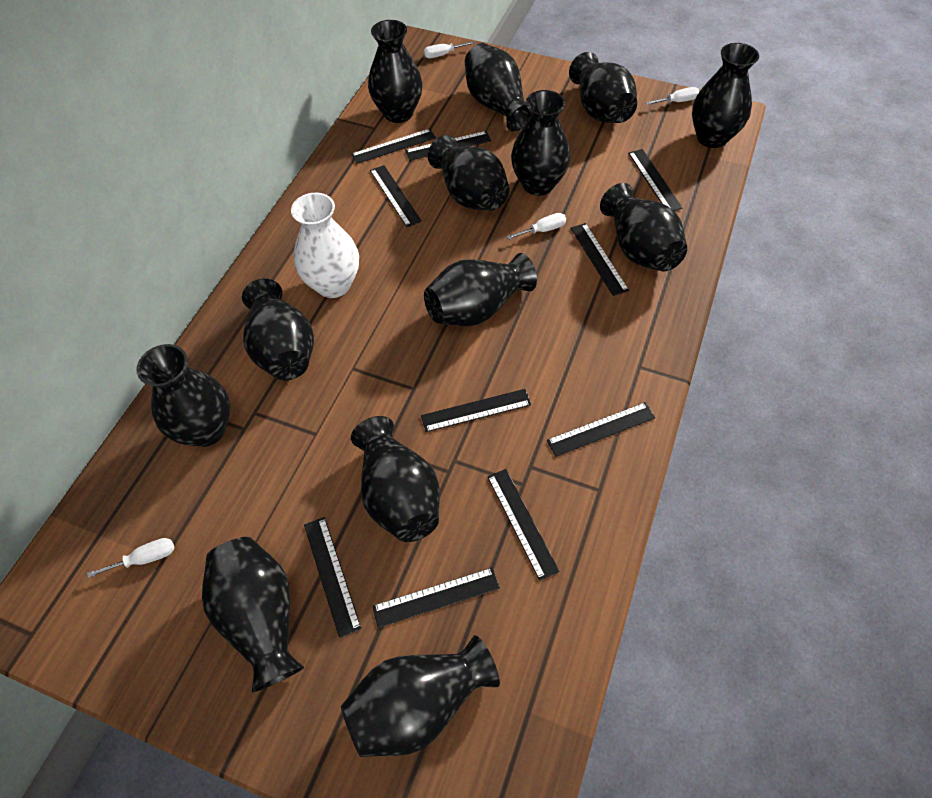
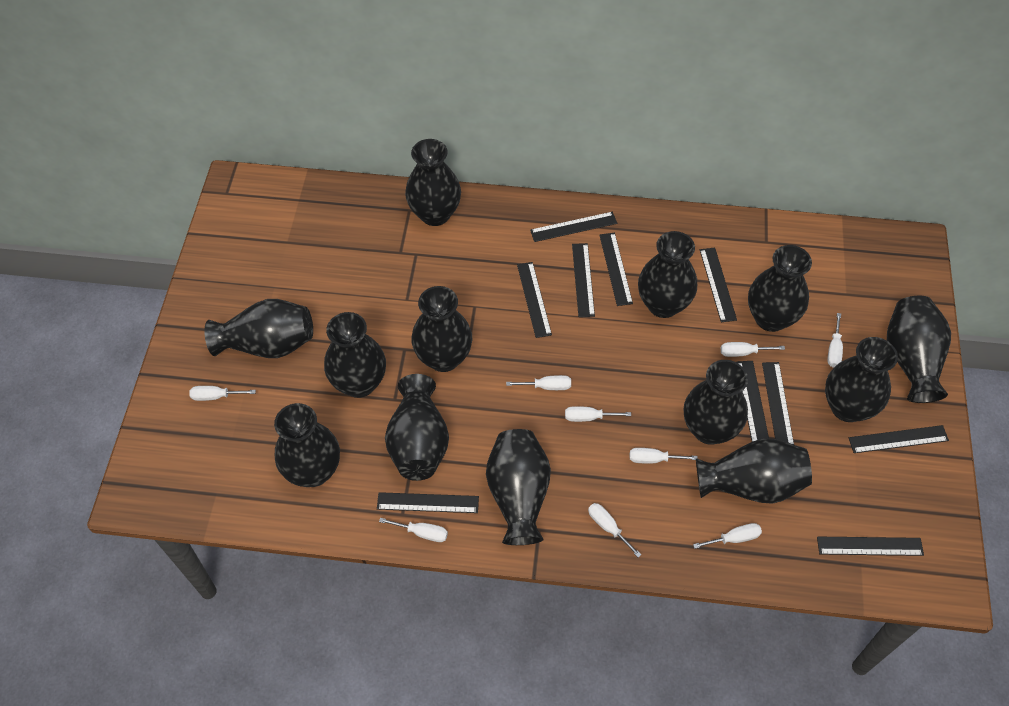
white screwdriver: [87,538,174,578] [423,41,475,58] [506,213,566,240] [645,87,699,105] = 4 -> [189,386,256,401] [379,518,448,542] [506,375,571,390] [565,406,631,422] [588,503,641,558] [629,448,698,463] [693,523,762,549] [721,342,785,357] [827,313,843,368] = 9
white vase: [291,193,359,298] = 1 -> none = 0

